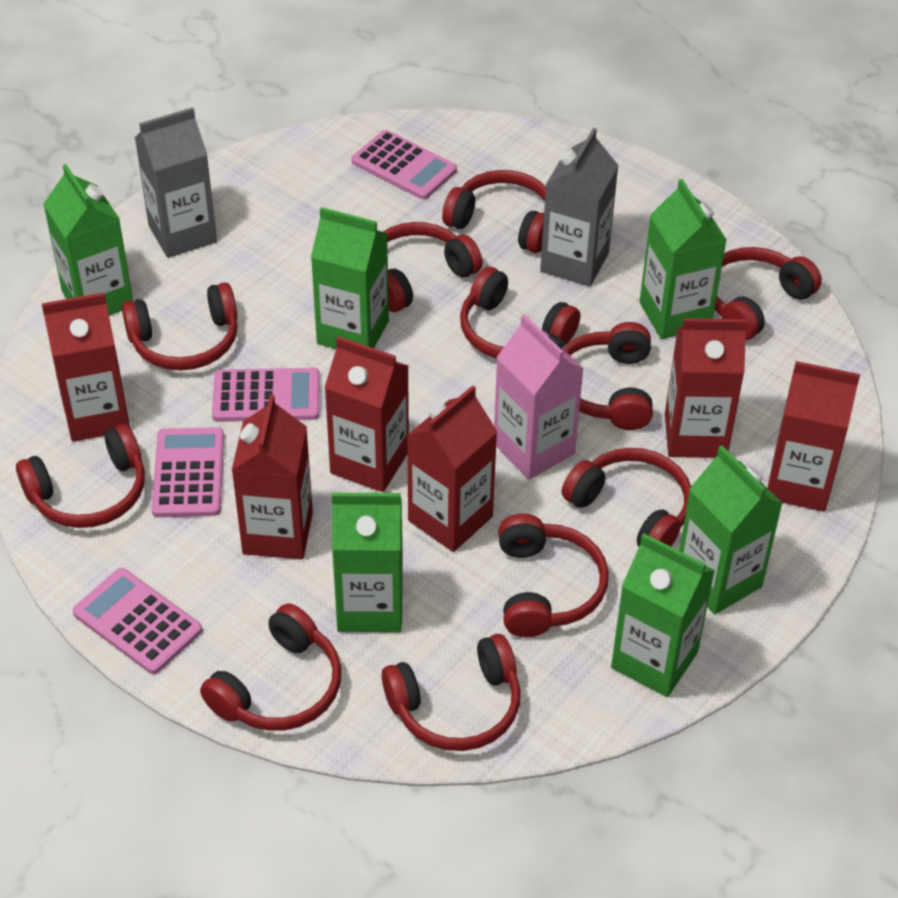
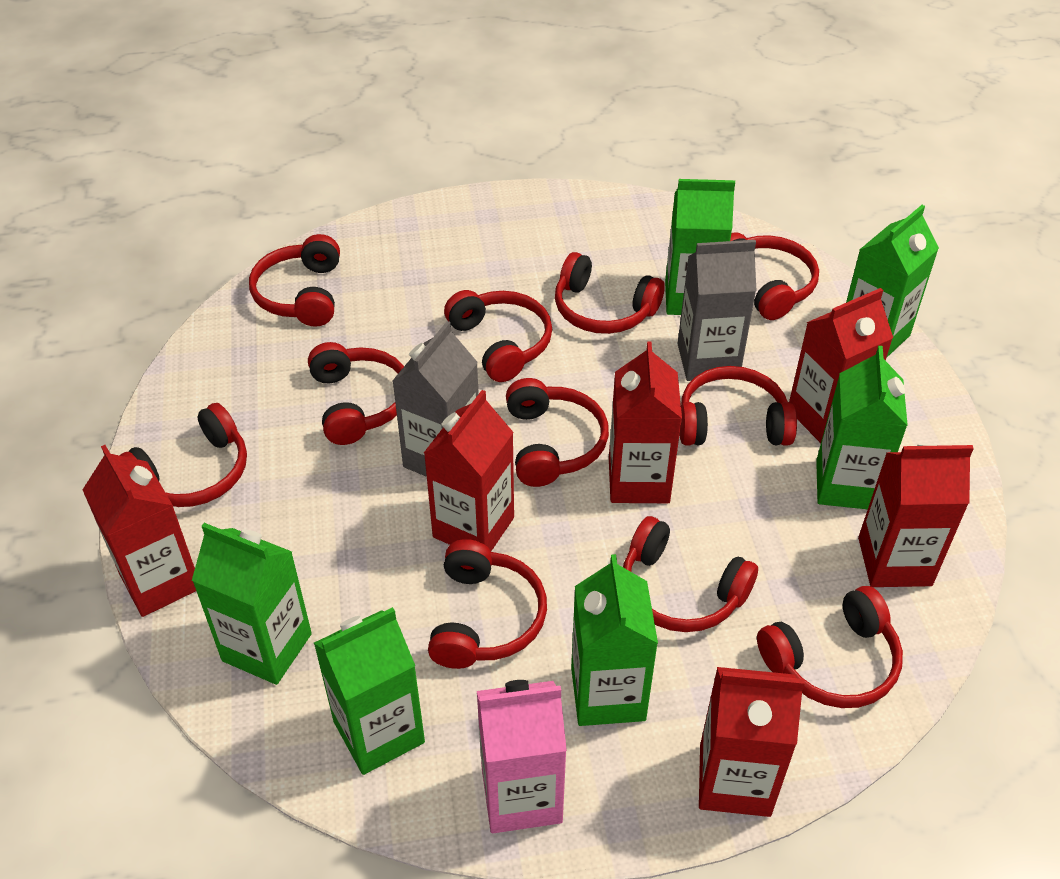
pink calculator: [73,568,202,674] [151,427,224,517] [212,368,320,422] [352,130,457,200] = 4 -> none = 0

